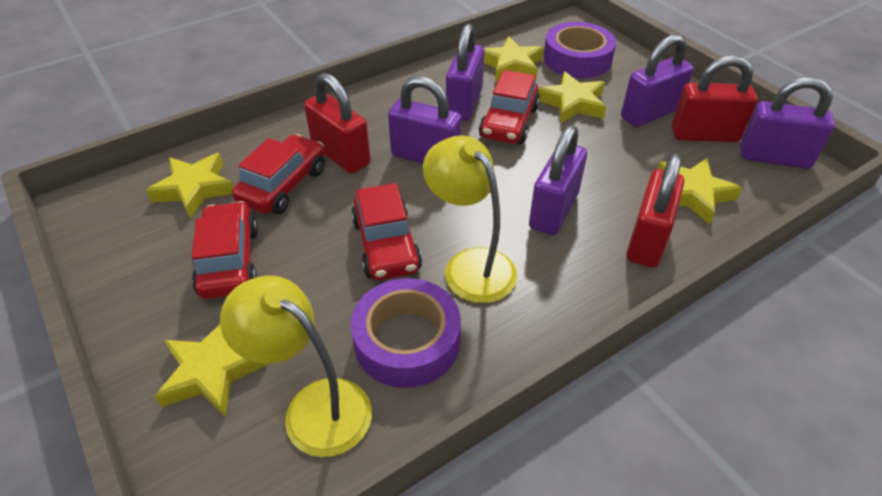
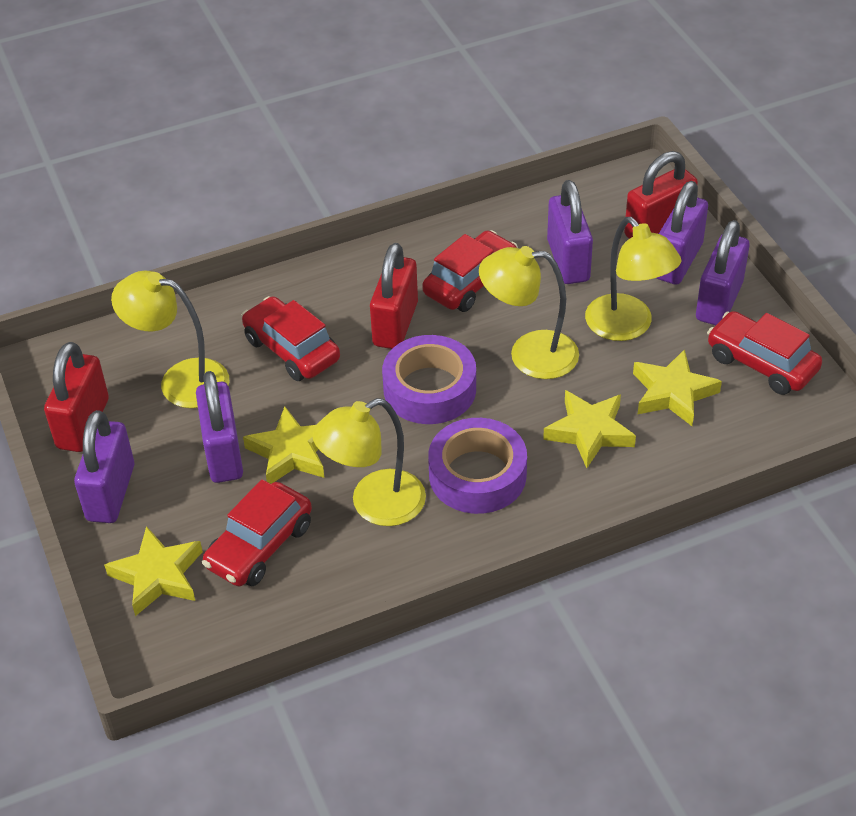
yellow lamp: [220,276,372,457] [423,136,517,303] = 2 -> [111,271,229,408] [312,398,426,526] [479,246,579,379] [585,217,681,341] = 4
yellow star: [146,153,234,219] [155,324,267,416] [484,36,544,82] [538,71,606,123] [657,158,742,225] = 5 -> [104,526,203,616] [243,407,324,484] [543,390,636,468] [633,349,722,426] = 4

